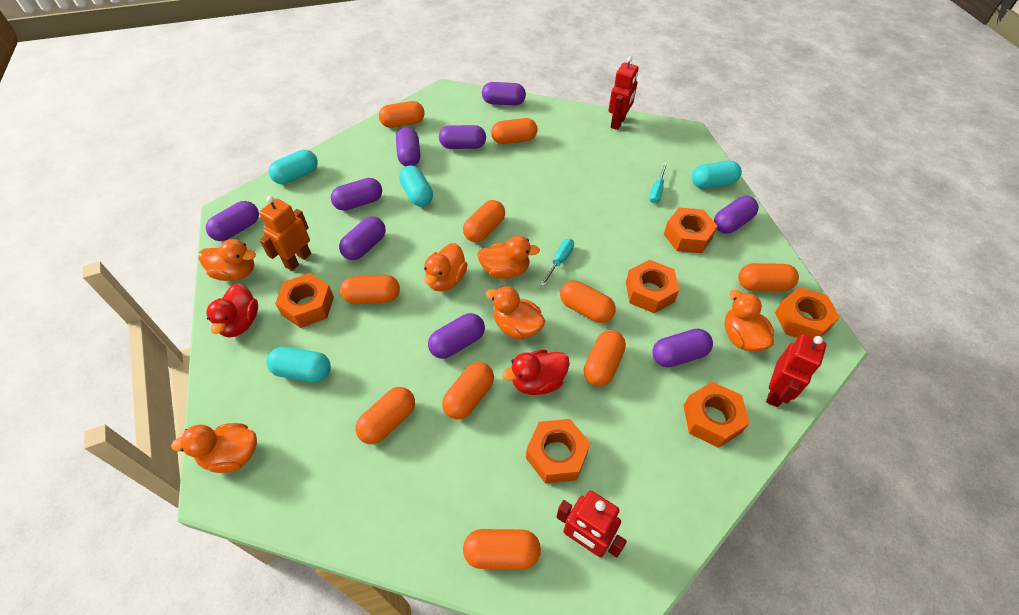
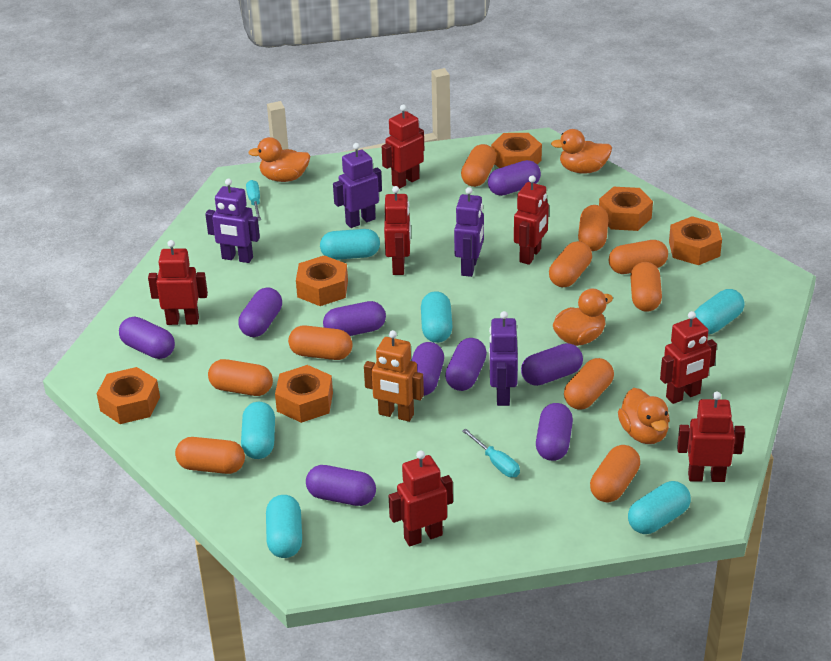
orange duck: [171,423,257,473] [199,239,256,281] [424,243,468,291] [477,236,540,279] [486,286,545,340] [725,290,774,351] = 6 -> [248,137,310,182] [551,129,612,174] [553,288,613,346] [618,388,670,444] = 4
purple robot: none = 0 -> [205,179,260,263] [333,143,382,228] [454,187,484,277] [489,311,518,406] = 4
red duck: [206,283,258,338] [502,350,570,395] = 2 -> none = 0
red robot: [556,491,627,557] [608,56,639,130] [766,334,826,407] = 3 -> [148,240,208,325] [382,105,424,189] [384,186,411,275] [388,451,453,546] [514,175,549,265] [660,311,717,404] [677,391,745,482] = 7
turquoise capsule: [266,347,331,382] [269,150,318,184] [399,165,433,207] [692,161,742,189] = 4 -> [241,402,275,459] [266,495,302,558] [320,229,380,260] [421,291,452,343] [628,481,691,534] [695,289,745,334] = 6

